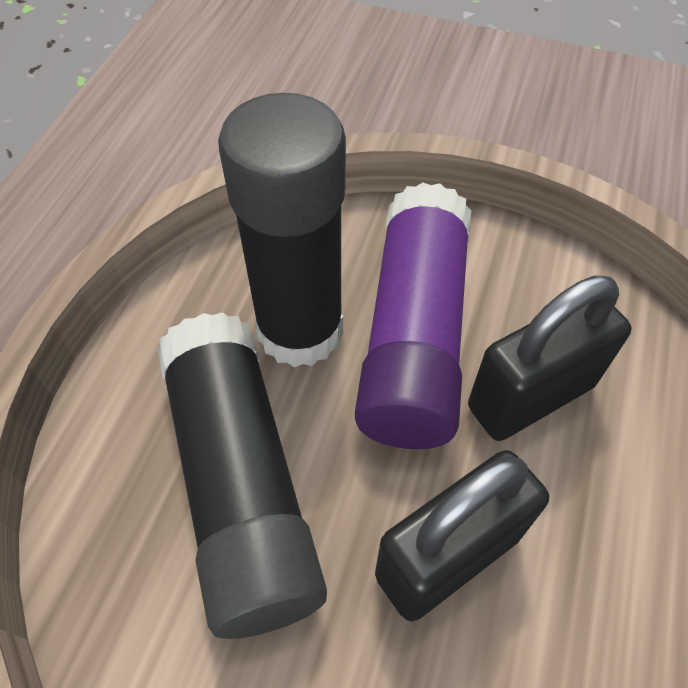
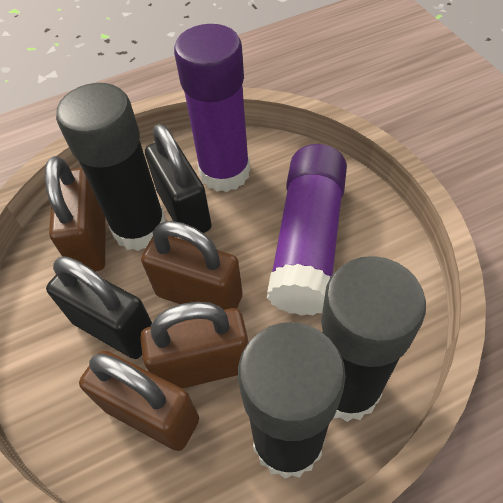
black glue stick: [157,312,327,639] [218,93,346,368] = 2 -> [56,83,166,251] [238,322,346,479] [321,256,426,422] = 3
brown padlock: none = 0 -> [45,156,106,272] [79,350,199,451] [140,302,248,389] [141,221,243,310] = 4
purple glue stick: [355,182,471,449] = 1 -> [174,24,250,192] [267,144,347,316] = 2

